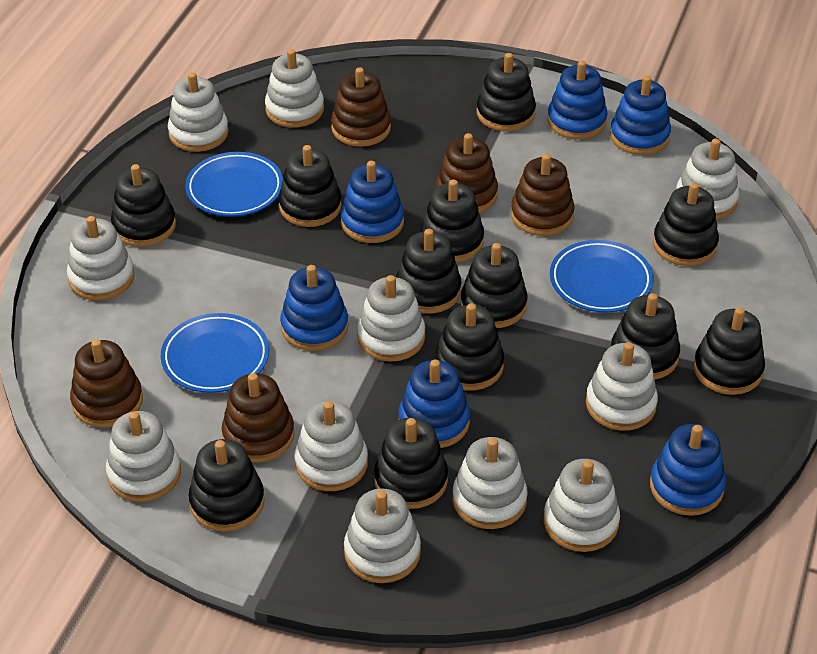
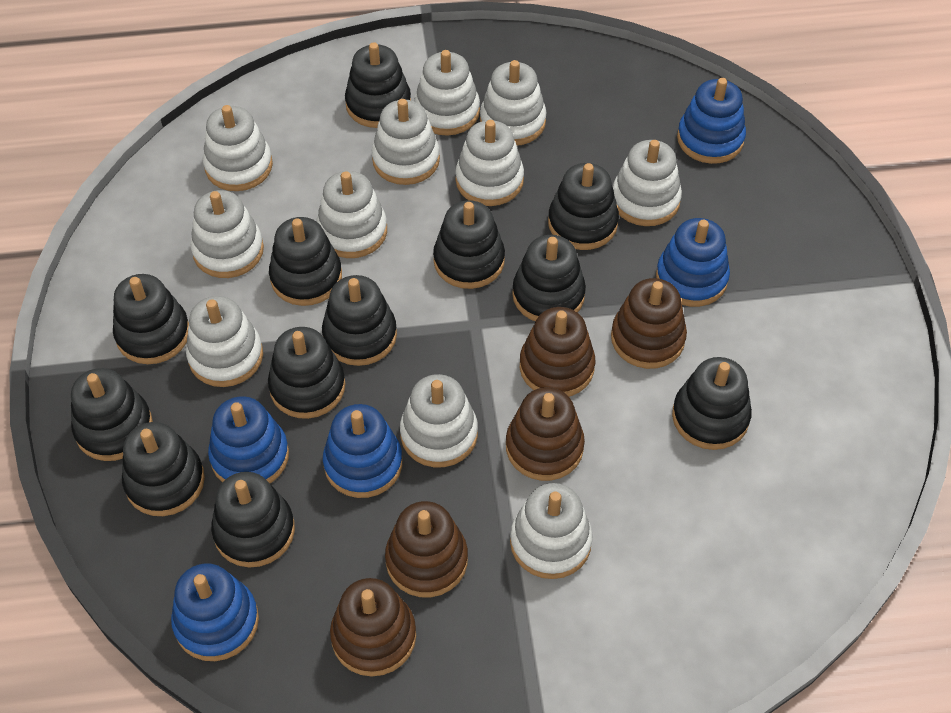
blue plate: [161,313,269,393] [185,152,283,217] [550,240,654,313] = 3 -> none = 0
blue stacking toy: [280,265,348,351] [341,161,404,243] [398,360,470,448] [547,60,608,139] [610,76,671,155] [650,424,726,516] = 6 -> [171,563,259,661] [208,396,289,483] [323,404,402,498] [656,218,730,307] [677,78,746,164] = 5

